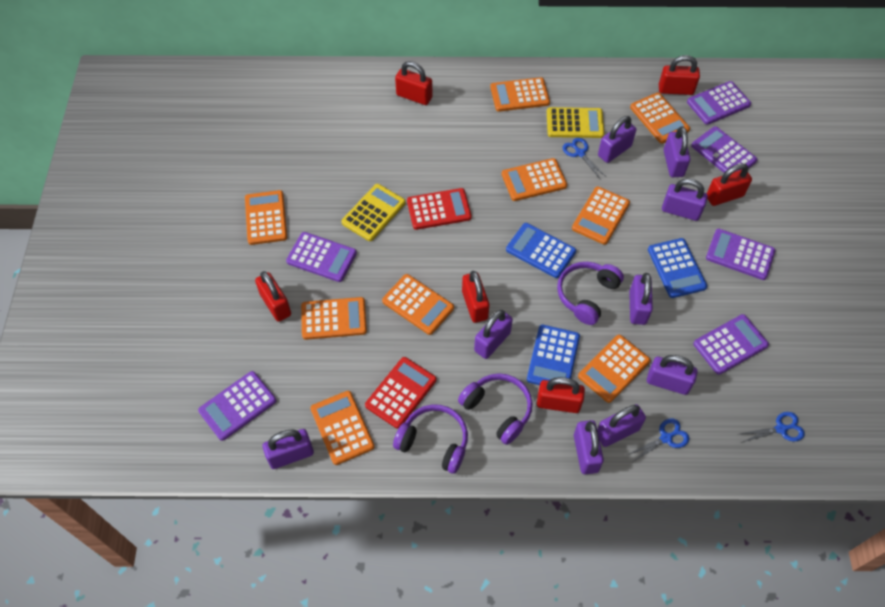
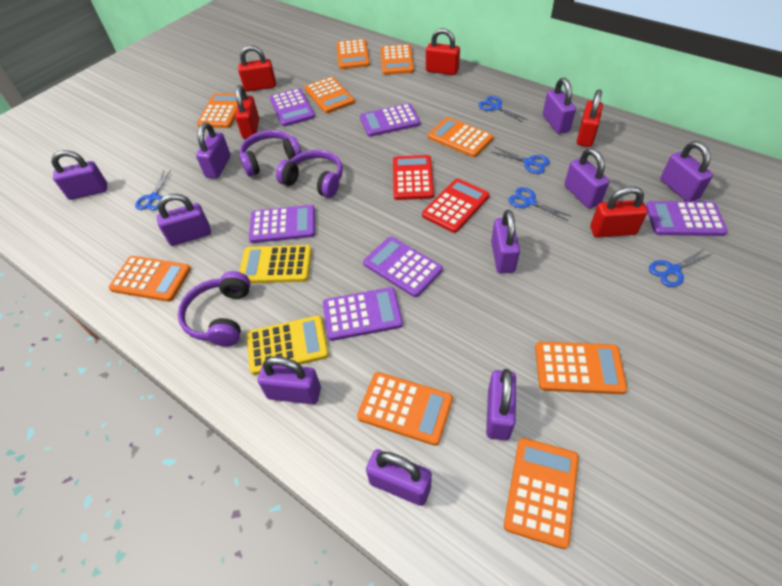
blue calculator: [506,223,576,278] [527,325,580,385] [648,238,707,298] = 3 -> none = 0
blue scissors: [563,138,606,180] [627,418,689,462] [740,412,805,442] = 3 -> [135,170,171,210] [478,96,528,122] [492,147,550,174] [508,187,572,221] [649,248,713,287] = 5
purple padlock: [263,429,314,469] [474,310,513,359] [574,420,604,474] [597,404,646,447] [598,116,636,163] [629,273,653,325] [647,355,698,395] [662,178,708,221] [664,127,690,177] = 9 -> [51,150,107,200] [157,193,211,246] [196,123,231,178] [258,357,321,404] [366,449,432,506] [486,369,516,440] [491,210,520,273] [543,77,576,134] [564,148,609,209] [660,141,713,201] = 10
red padlock: [255,271,291,322] [395,61,432,105] [462,271,489,323] [537,377,585,413] [659,55,700,95] [707,163,752,206] = 6 -> [235,85,259,139] [238,45,276,92] [426,28,460,75] [577,90,603,147] [590,186,648,238] = 5

